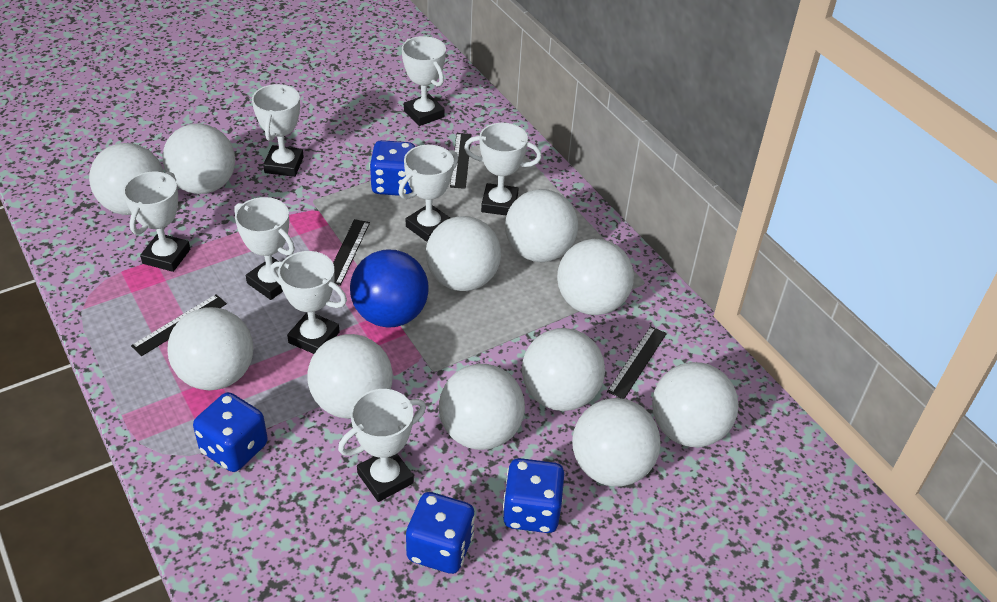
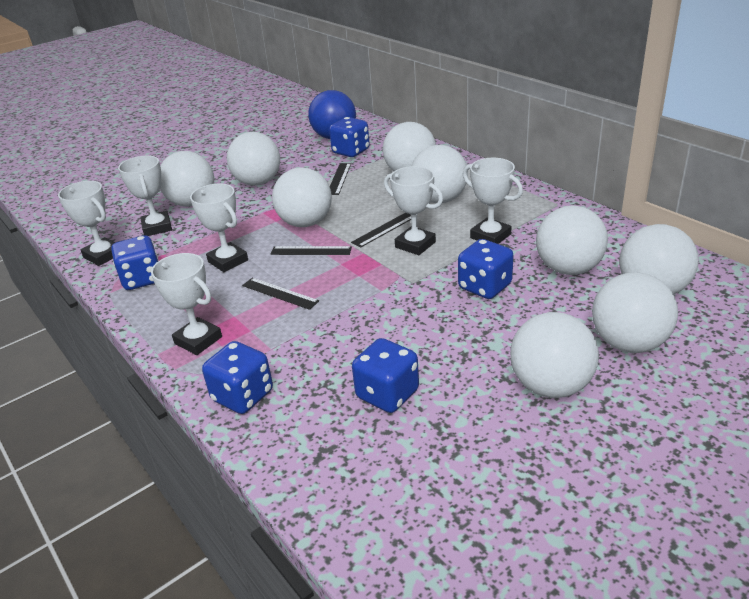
blue dice: [193,392,268,472] [369,140,415,196] [406,492,475,574] [502,458,564,533] = 4 -> [111,235,159,290] [202,341,273,414] [329,117,370,157] [352,338,419,413] [458,239,514,299] = 5
white ball: [89,143,164,215] [163,123,235,194] [167,307,253,391] [308,334,393,419] [426,216,501,291] [439,364,525,450] [505,189,578,262] [522,328,605,411] [557,239,634,315] [572,398,661,487] [652,362,739,447] = 11 -> [160,151,214,206] [227,132,280,186] [272,167,332,227] [383,122,436,171] [411,145,468,203] [510,312,599,398] [536,205,608,275] [592,272,678,353] [619,224,699,295] = 9
white trophy: [123,172,190,272] [234,197,295,300] [252,84,304,177] [270,251,347,354] [338,389,426,502] [399,145,458,242] [402,36,446,126] [464,123,542,216] = 8 -> [58,181,115,266] [118,156,172,236] [151,253,222,355] [190,183,248,272] [384,166,443,255] [463,158,523,244] = 6

